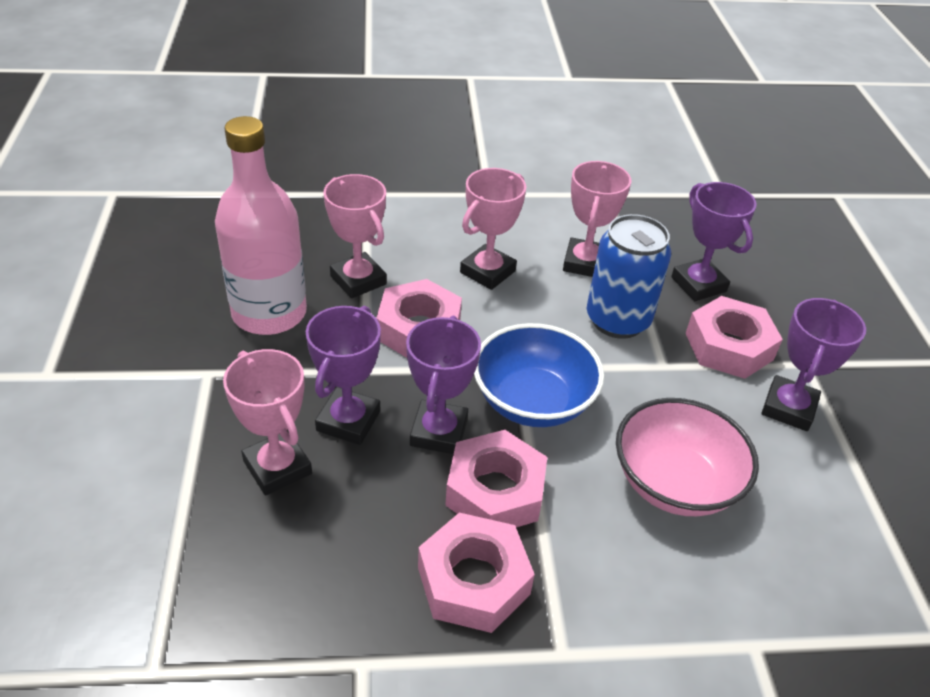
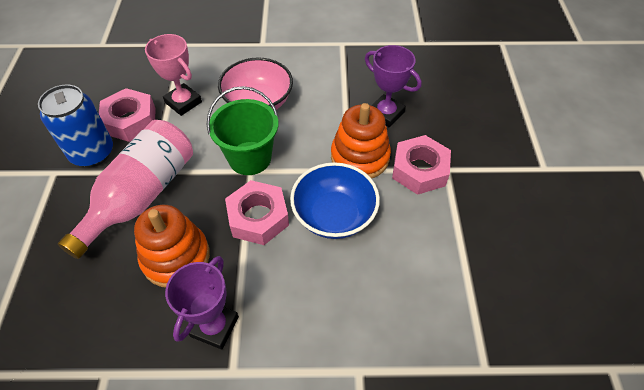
green bucket: none = 0 -> [207,86,278,175] = 1
orange stacking toy: none = 0 -> [134,205,210,288] [331,103,391,179] = 2
pink nut: [376,279,462,358] [418,513,535,633] [445,430,547,527] [685,296,783,379] = 4 -> [99,88,155,142] [225,180,289,245] [392,135,451,195] = 3
pink trophy: [223,349,312,496] [323,174,387,298] [460,168,526,290] [563,161,631,277] = 4 -> [145,34,202,116] = 1
purple trophy: [306,306,381,445] [406,316,481,454] [671,182,757,301] [761,298,866,431] = 4 -> [165,256,239,350] [365,45,421,128] = 2

